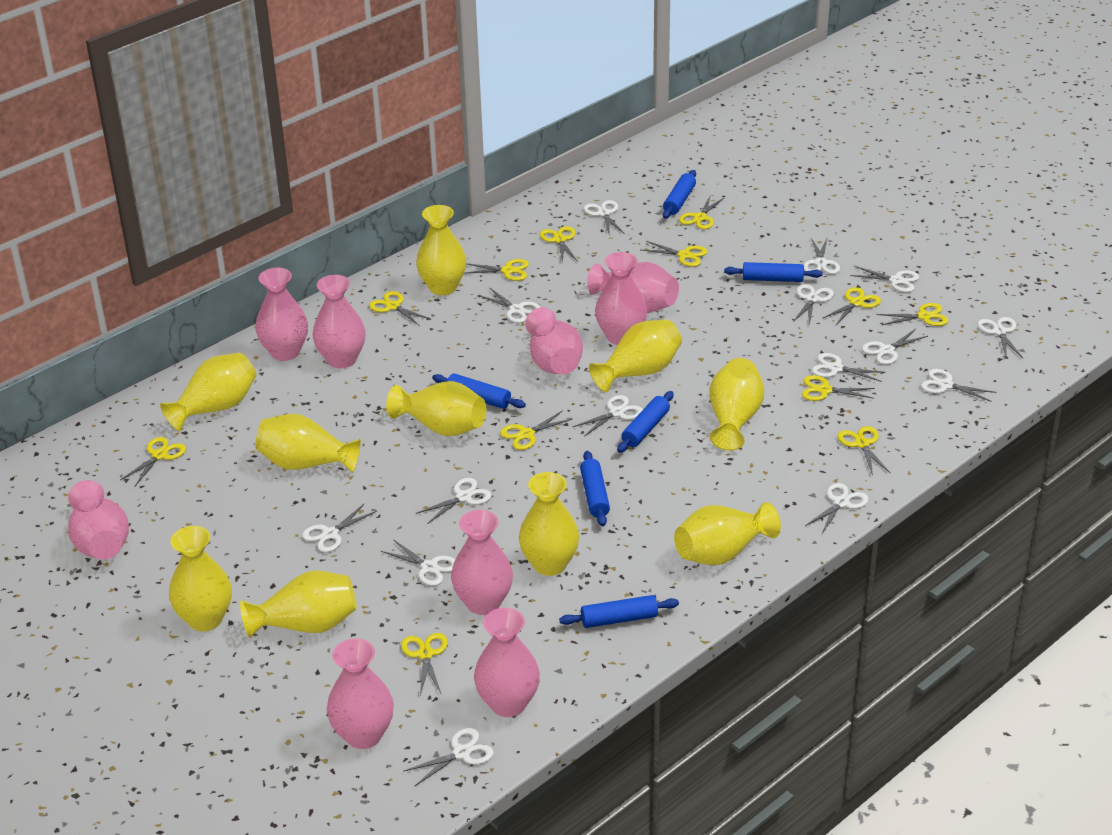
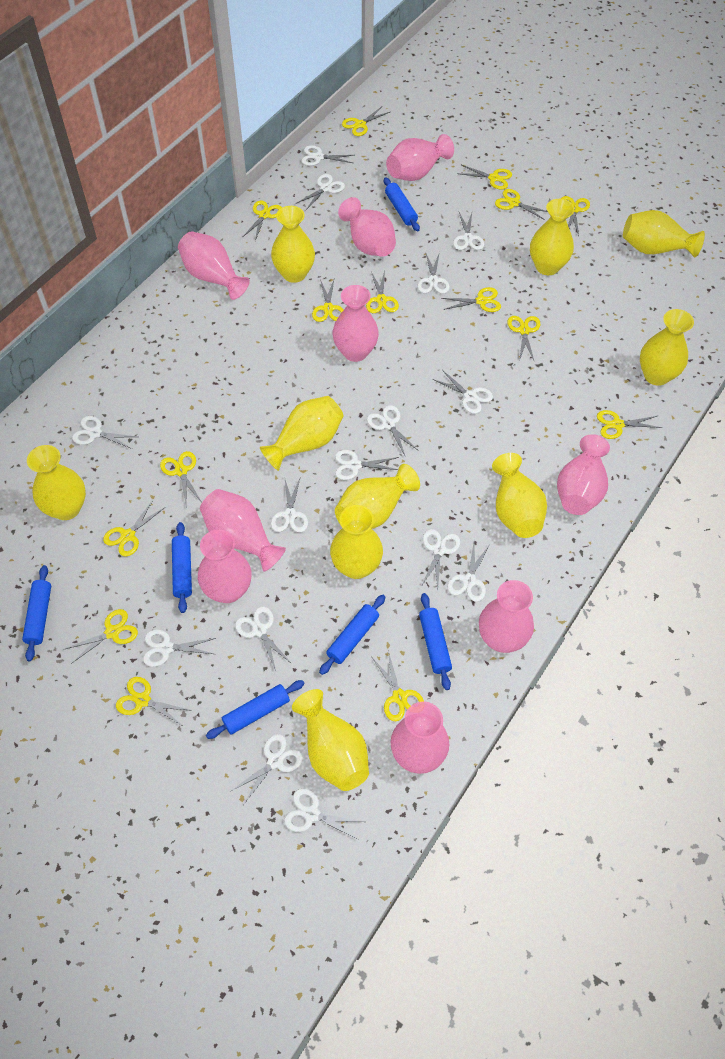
yellow scissors: [120,437,186,486] [369,291,432,326] [401,633,448,695] [464,259,529,281] [500,410,572,450] [540,226,578,263] [642,241,707,267] [679,194,725,229] [802,375,875,401] [823,287,881,325] [838,426,890,475] [877,303,948,326] = 12 -> [63,609,138,664] [103,500,164,557] [116,677,192,727] [160,451,201,506] [243,201,282,241] [312,279,343,322] [342,107,390,136] [366,271,399,313] [373,651,424,721] [441,287,501,312] [457,165,512,190] [495,189,548,220] [507,316,540,362] [561,196,590,236] [597,410,662,439] = 15

